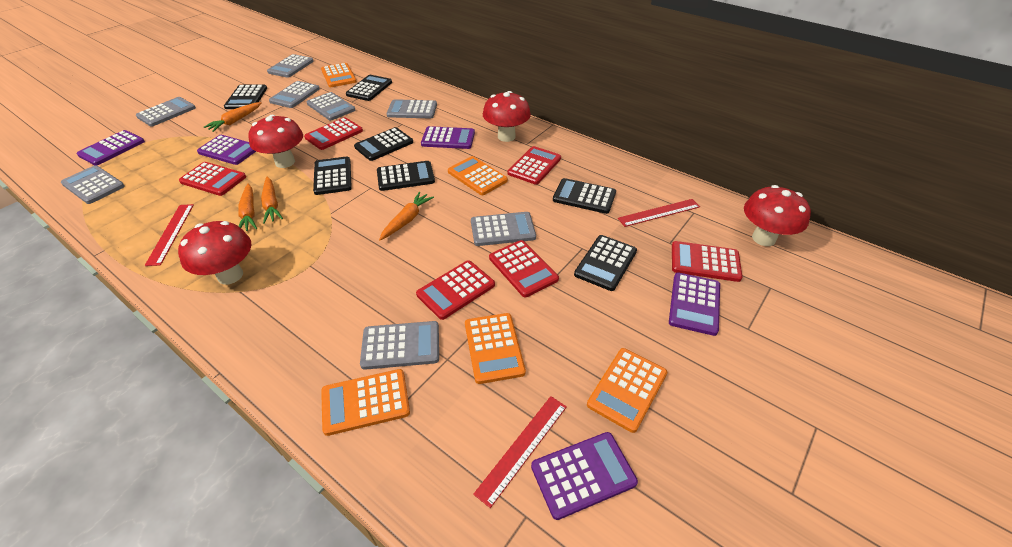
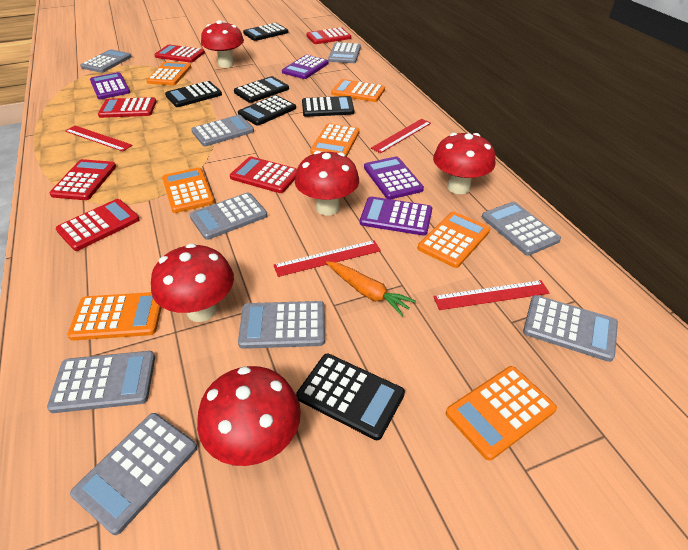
black calculator: [224,84,267,109] [313,156,352,195] [346,75,392,101] [354,127,413,161] [377,161,435,191] [553,178,616,214] [574,235,637,291] = 7 -> [165,81,222,107] [234,76,289,103] [238,95,296,126] [243,23,288,41] [296,354,405,440] [302,96,354,117] = 6
grey calculator: [61,165,125,204] [136,97,196,127] [267,54,314,78] [269,81,320,108] [307,92,355,121] [360,321,439,370] [386,99,437,118] [471,212,536,246] = 8 -> [47,351,155,413] [70,413,197,535] [80,49,132,73] [190,192,268,240] [191,115,254,146] [238,301,325,349] [328,42,361,63] [482,201,561,256] [523,295,618,362] = 9
orange calculator: [321,63,357,87] [321,369,410,436] [448,156,508,195] [465,313,526,384] [587,348,667,433] = 5 -> [67,292,162,341] [147,62,191,85] [162,167,215,213] [310,124,360,156] [331,79,385,102] [418,212,490,268] [446,366,557,461] = 7
orange carrot: [204,102,262,132] [238,184,257,231] [261,177,283,224] [379,192,434,241] = 4 -> [326,261,416,317] = 1
purple calculator: [77,130,145,166] [197,135,256,165] [421,126,475,149] [531,432,638,520] [669,273,720,336] = 5 -> [90,72,130,99] [282,55,329,79] [360,197,432,236] [364,156,424,199] = 4
red mushroom: [178,221,251,285] [248,115,303,168] [483,91,531,142] [744,185,811,246] = 4 -> [151,243,234,322] [197,366,301,466] [201,20,244,68] [295,151,359,216] [433,133,496,194] = 5
red ruler: [144,204,194,266] [473,396,567,508] [618,199,700,227] = 3 -> [65,125,133,151] [274,240,381,277] [371,119,431,153] [433,280,549,310] = 4

